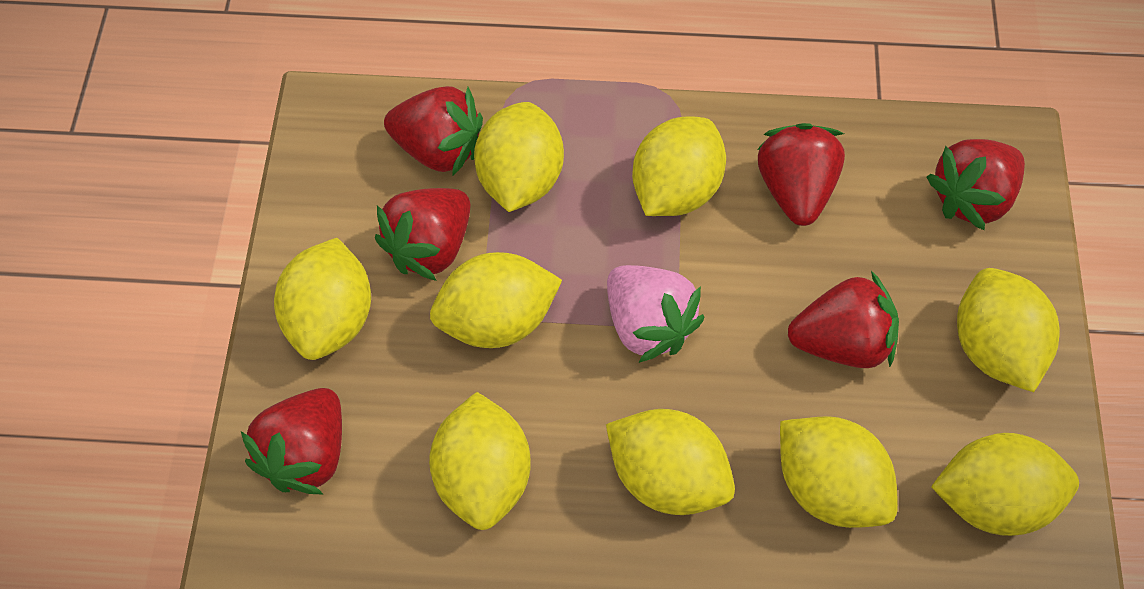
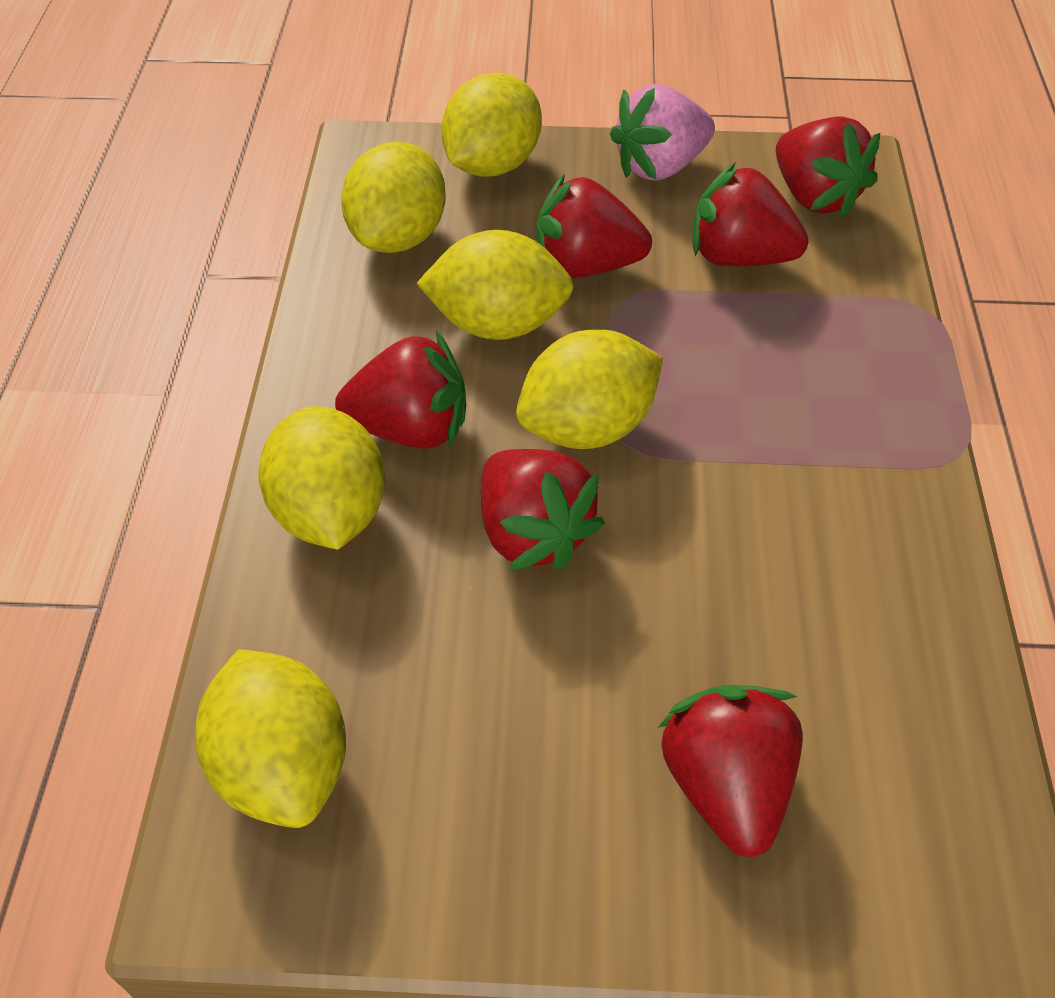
yellow lemon: [274,238,371,360] [429,392,531,530] [430,252,562,348] [474,102,564,212] [606,409,735,515] [632,116,726,216] [780,416,898,528] [931,433,1079,536] [957,268,1059,392] = 9 -> [195,649,346,828] [258,406,385,550] [341,142,446,253] [416,230,574,340] [441,73,542,177] [516,330,663,449] = 6

